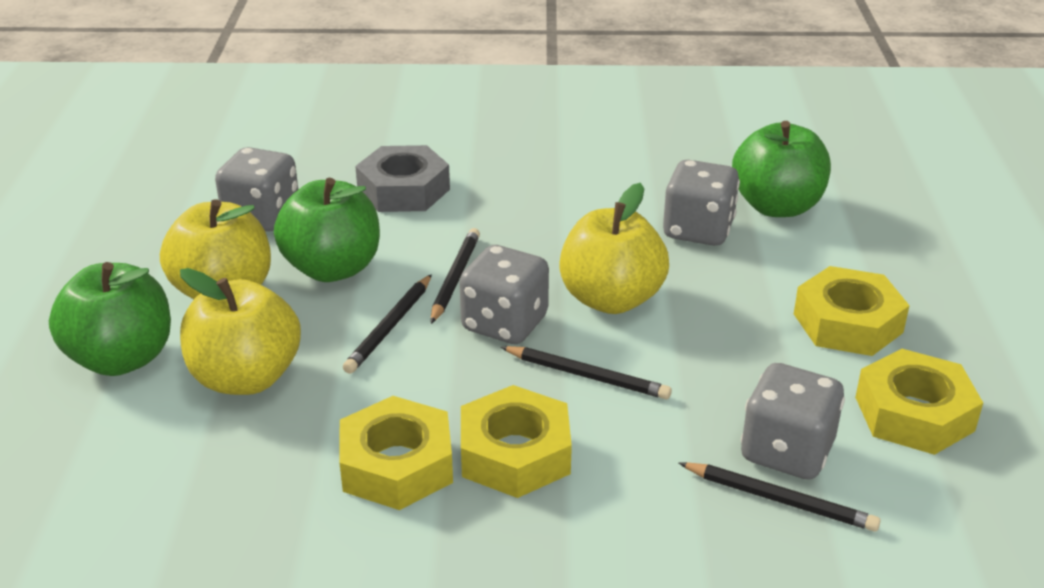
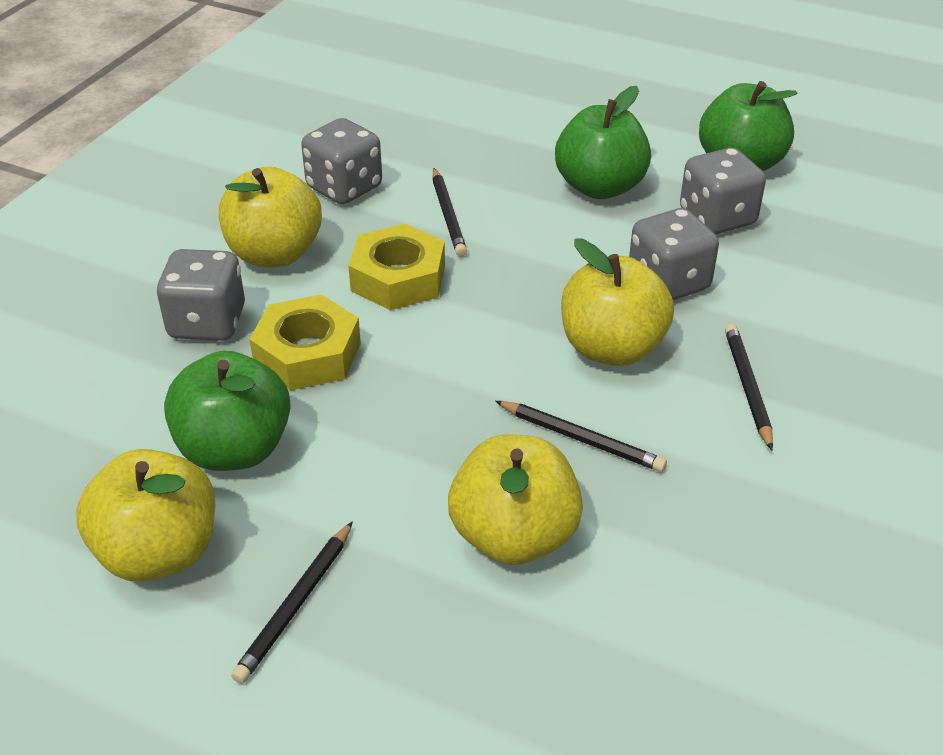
grey nut: [355,145,450,212] = 1 -> none = 0
yellow apple: [160,199,271,299] [180,268,301,395] [559,183,669,314] = 3 -> [76,449,215,582] [219,167,322,267] [448,434,583,565] [561,239,674,366] = 4
yellow nut: [339,396,453,510] [461,385,572,498] [794,266,910,356] [855,349,983,455] = 4 -> [249,294,361,391] [348,224,445,310] = 2

